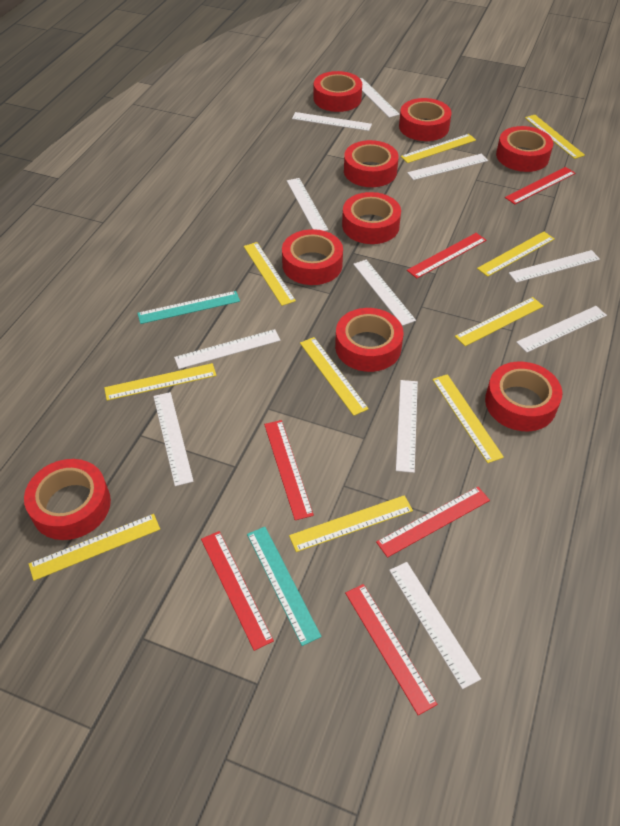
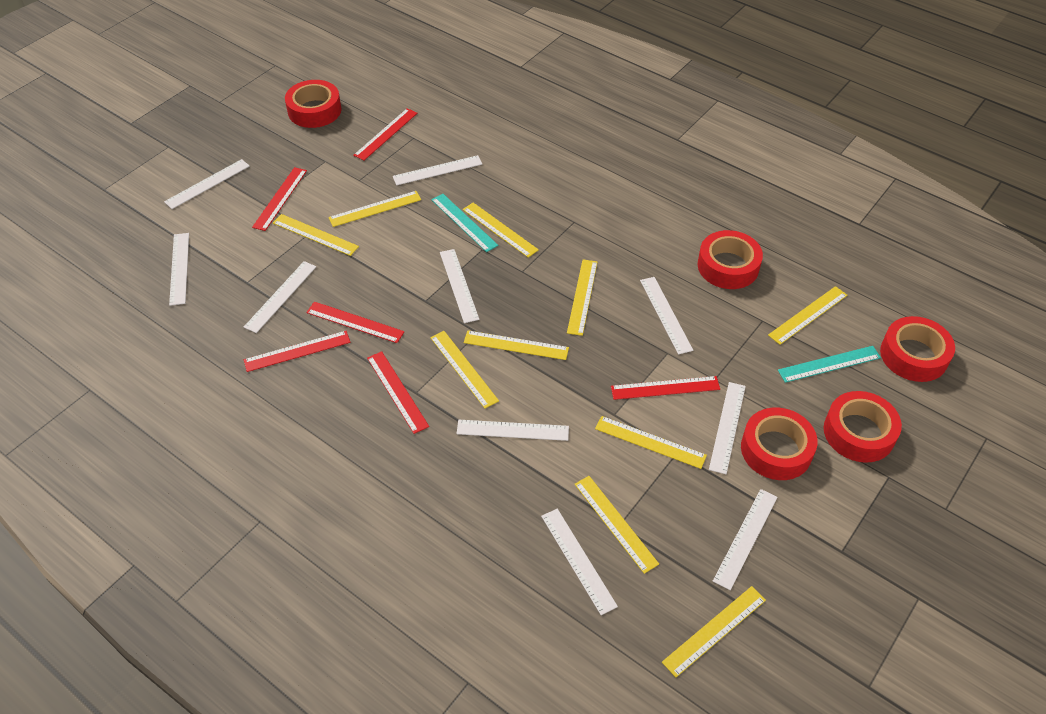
red tape: [24,459,111,540] [282,229,343,285] [314,71,362,112] [335,308,404,372] [342,192,401,244] [344,140,399,187] [399,98,452,141] [485,362,562,431] [496,126,553,172] = 9 -> [285,80,342,128] [698,230,763,289] [741,407,818,480] [824,391,902,463] [880,316,955,382] = 5
white ruler: [153,392,194,486] [174,329,281,369] [287,178,328,231] [292,112,372,131] [353,260,416,326] [360,78,400,118] [389,562,481,689] [396,380,418,473] [407,154,488,180] [509,250,600,283] [516,306,607,353] = 11 -> [164,159,250,209] [169,233,189,306] [244,261,316,333] [393,155,482,185] [440,249,479,323] [456,420,569,441] [541,509,618,615] [640,277,693,355] [709,382,746,474] [713,489,778,590] = 10

